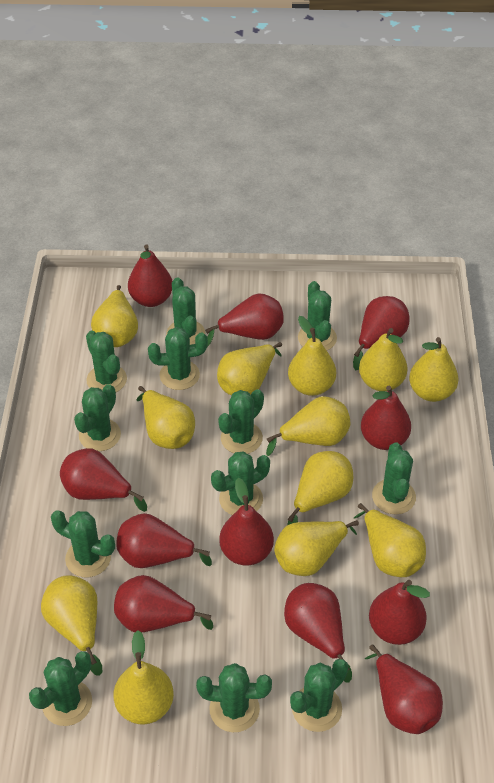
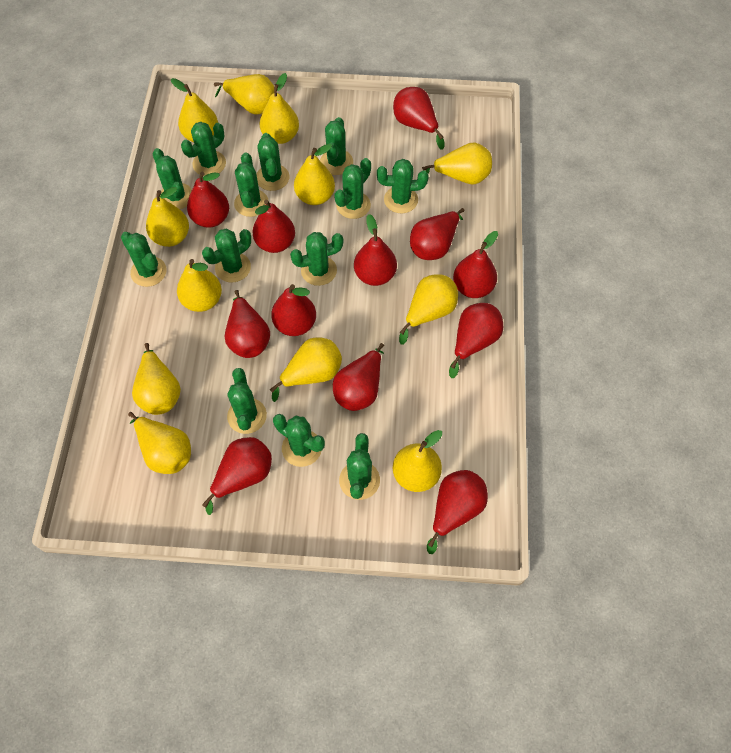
green cactus: [29,651,92,726] [51,510,115,577] [74,384,121,451] [86,330,127,392] [148,327,208,390] [166,277,205,345] [196,663,272,732] [211,451,270,515] [218,389,264,454] [290,659,348,732] [298,281,337,350] [372,442,416,515] = 12 -> [121,232,167,287] [153,148,192,209] [181,122,226,176] [202,229,251,282] [227,368,267,434] [234,152,268,217] [256,133,289,191] [273,414,325,467] [290,232,343,286] [320,117,353,175] [334,158,371,219] [339,433,380,500] [377,159,429,213] = 13
red pear: [60,448,147,512] [114,575,213,633] [116,513,212,568] [128,244,172,307] [205,293,284,347] [219,478,274,566] [284,583,352,682] [353,296,409,370] [361,386,411,450] [365,645,443,734] [369,580,430,645] = 11 -> [187,172,229,228] [202,437,272,515] [225,290,270,358] [252,200,295,253] [271,284,316,336] [333,343,384,411] [354,214,397,286] [393,87,444,150] [410,208,464,260] [427,470,488,554] [449,303,503,378] [453,231,498,298] = 12

